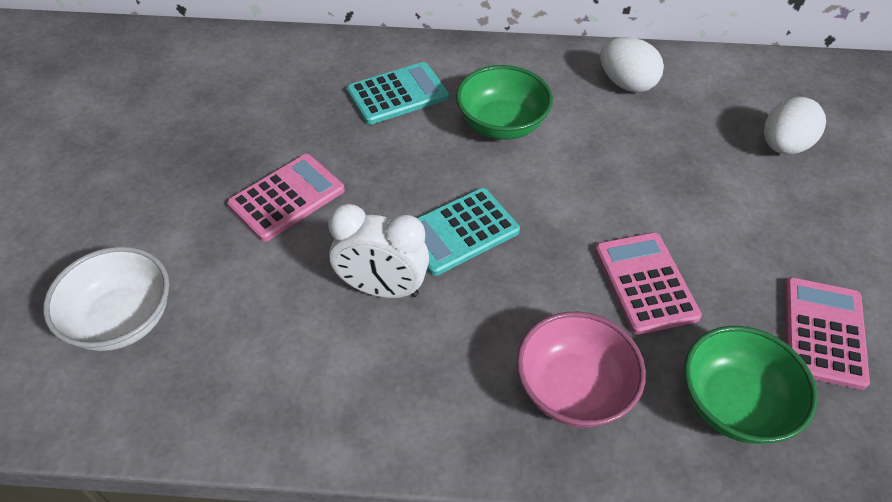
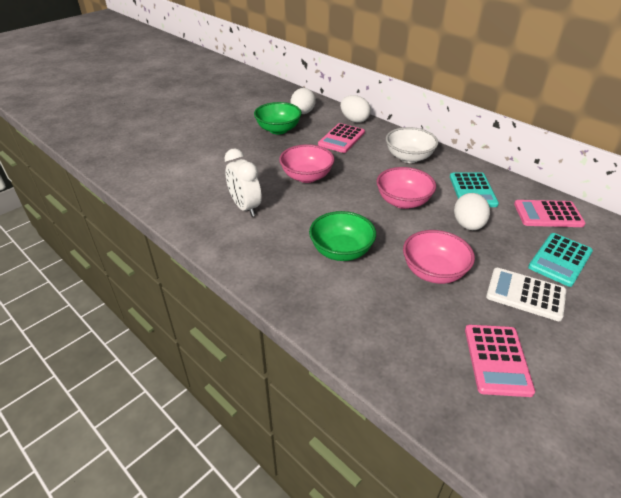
pink bowl: [517,312,646,427] = 1 -> [279,144,334,183] [376,167,436,209] [403,230,475,284] = 3
white calculator: none = 0 -> [486,268,566,321] = 1
white egg: [600,37,664,92] [764,97,826,154] = 2 -> [290,88,316,114] [340,95,371,123] [454,193,490,230] = 3

